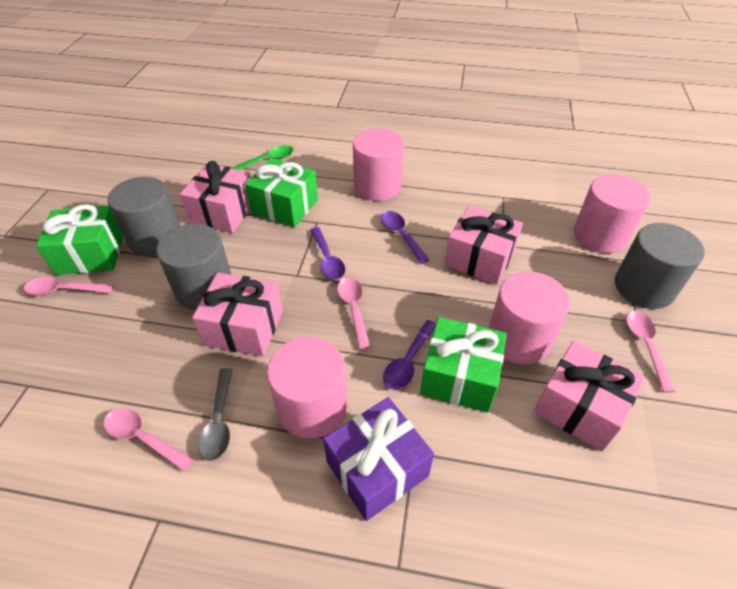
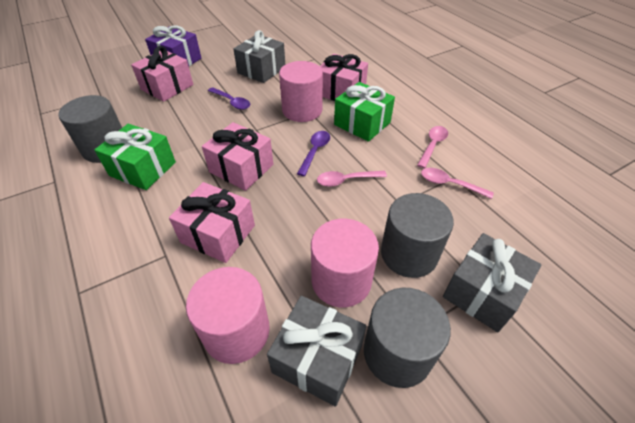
green gift: [36,204,123,275] [245,158,318,227] [420,317,507,413] = 3 -> [94,124,176,190] [334,82,395,142] = 2
green spoon: [231,145,294,170] = 1 -> none = 0
grey gift: none = 0 -> [233,30,285,83] [267,296,366,407] [443,233,541,332] = 3
grey spoon: [198,368,233,461] = 1 -> none = 0
pink cylinder: [267,337,347,439] [353,129,404,201] [489,271,570,364] [574,174,650,253] = 4 -> [186,267,270,364] [279,61,323,122] [311,219,379,307] = 3
pink spoon: [24,277,114,296] [104,408,194,471] [337,277,371,349] [626,311,676,393] = 4 -> [317,171,387,187] [417,126,448,168] [421,168,494,199] = 3
purple spoon: [310,227,345,280] [381,211,429,264] [383,320,436,390] = 3 -> [208,87,250,110] [297,131,330,176] = 2

